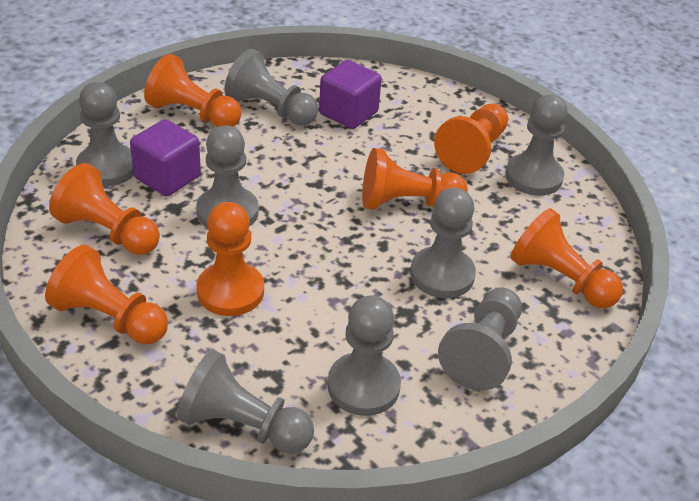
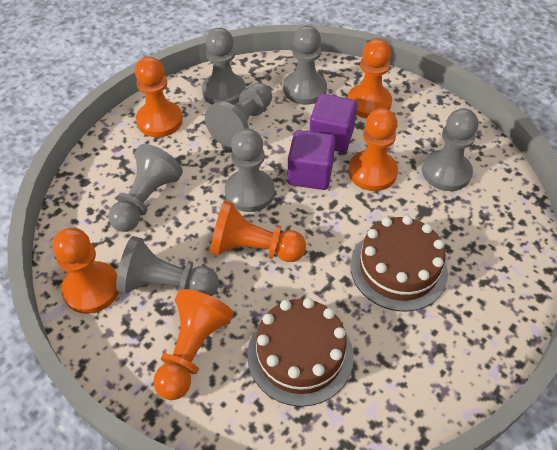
brown cake: none = 0 -> [247,298,353,407] [350,216,448,312] = 2
grey pawn: [76,82,134,187] [177,349,314,454] [196,125,259,228] [224,49,318,126] [327,295,401,416] [410,188,476,298] [438,287,522,390] [505,95,568,196] = 8 -> [108,144,183,232] [116,236,219,296] [202,28,246,105] [205,83,272,147] [225,129,275,212] [283,26,327,105] [422,108,478,191] = 7
orange pawn: [45,245,168,344] [49,163,160,255] [144,54,241,127] [196,202,264,316] [362,148,468,210] [434,103,508,174] [511,208,623,308] = 7 -> [52,228,119,314] [135,57,183,137] [153,289,234,400] [210,200,306,262] [347,39,392,118] [348,108,398,191] = 6

